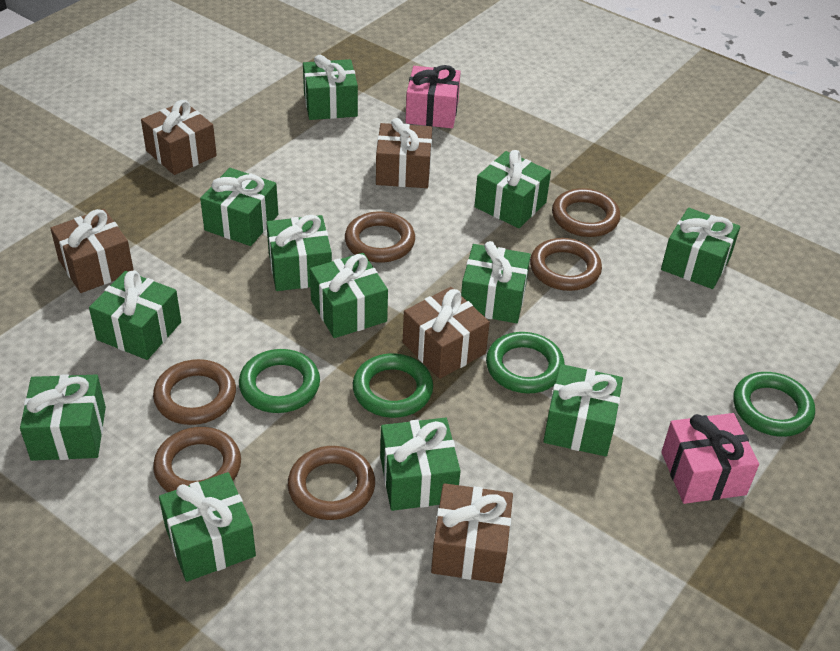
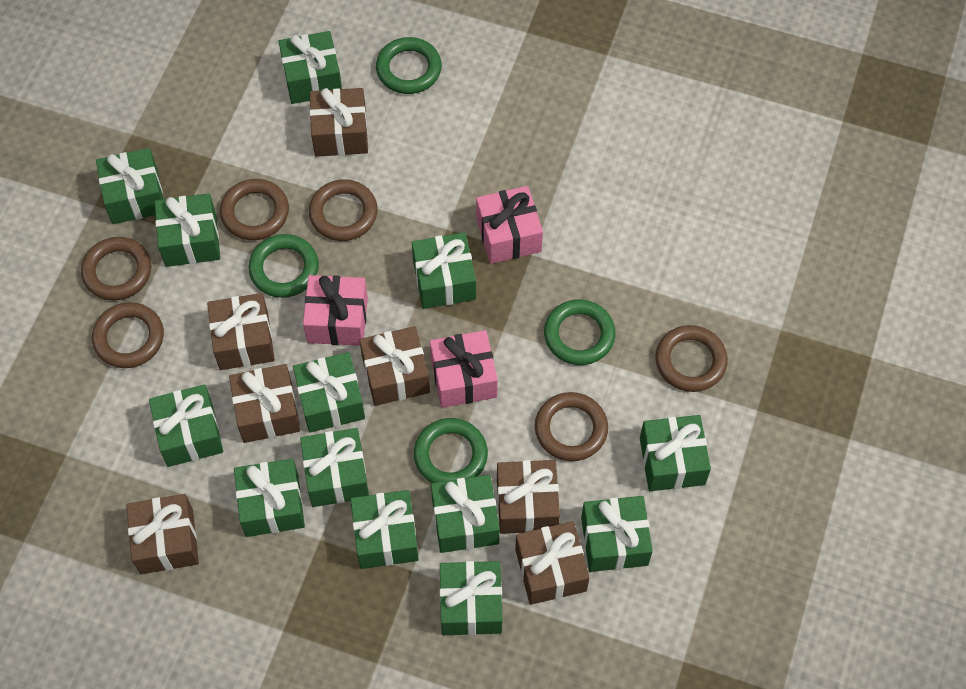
brown gift: [50,209,134,293] [141,100,217,175] [376,118,432,188] [403,287,490,379] [431,483,513,583] = 5 -> [126,494,199,574] [207,293,275,370] [229,364,301,443] [310,88,368,157] [359,326,430,406] [497,460,560,534] [515,521,590,605] = 7
green gift: [20,374,106,461] [89,270,181,360] [159,472,256,582] [200,168,278,246] [266,215,332,291] [303,55,358,120] [310,253,388,338] [380,418,460,511] [461,241,531,323] [474,150,551,228] [543,364,623,457] [661,208,740,289] = 12 -> [96,148,163,224] [149,385,223,467] [155,193,220,267] [234,459,305,537] [279,31,342,104] [293,352,365,433] [300,428,369,507] [350,490,419,569] [412,232,476,309] [431,475,500,553] [439,561,503,635] [581,496,653,572] [640,415,711,491] = 13
pink gift: [406,65,461,128] [661,413,759,504] = 2 -> [303,275,368,346] [430,330,498,408] [476,186,543,264] = 3

